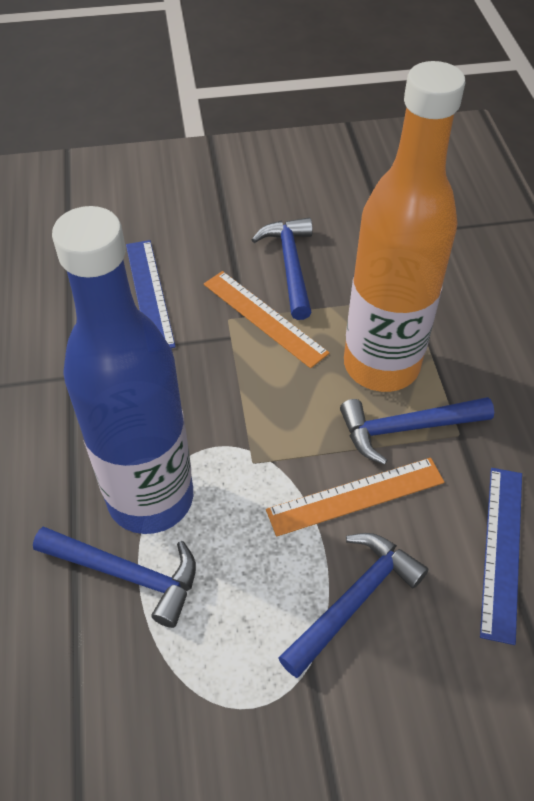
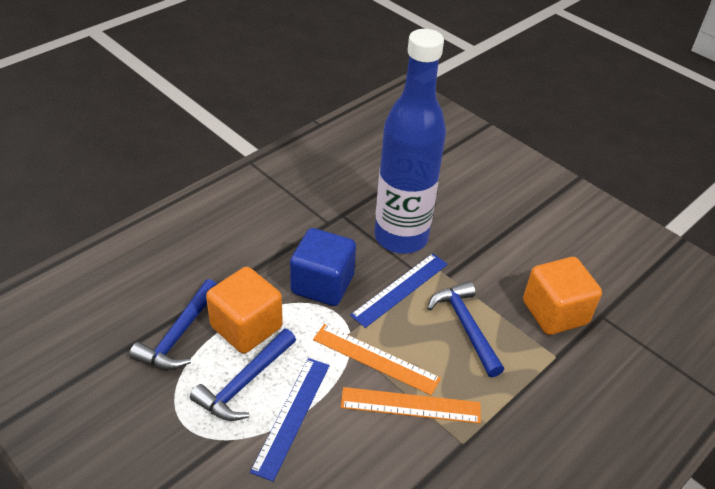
blue cube: none = 0 -> [290,228,356,306] = 1
blue hammer: [33,527,196,628] [251,217,313,320] [278,533,429,678] [340,397,494,465] = 4 -> [129,279,217,370] [190,329,296,421] [427,281,504,377] = 3
orange bottle: [344,61,465,392] = 1 -> none = 0
orange cube: none = 0 -> [206,267,283,354] [523,257,602,335] = 2

